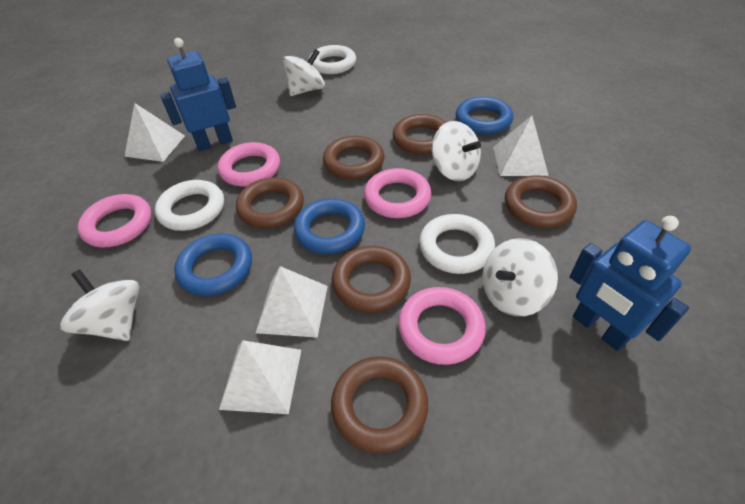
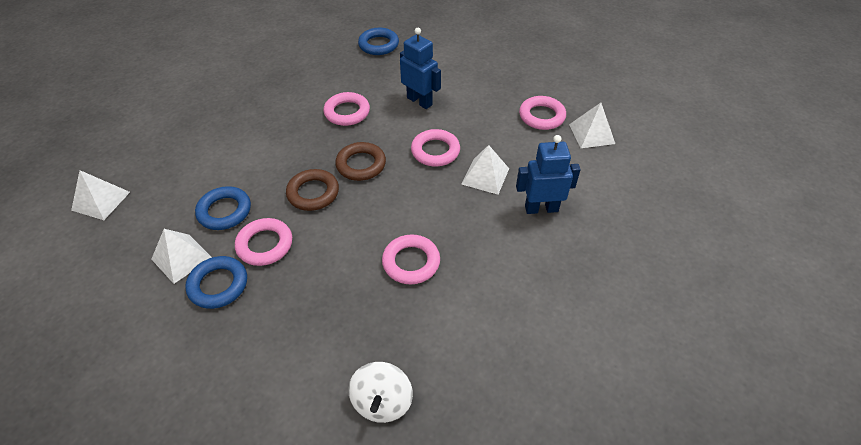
brown ring: [236,177,304,228] [323,136,385,179] [331,356,428,453] [332,246,411,312] [393,114,446,155] [505,175,577,228] = 6 -> [286,169,339,211] [335,142,386,181] = 2
pink ring: [77,194,152,247] [218,142,280,187] [364,168,431,218] [398,287,486,365] = 4 -> [235,218,292,266] [324,92,370,126] [382,234,440,284] [411,129,460,166] [519,96,566,130] = 5
white ring: [155,180,224,231] [309,45,356,74] [419,214,495,274] = 3 -> none = 0
white spinning top: [60,270,139,341] [283,49,325,96] [432,121,481,181] [482,238,558,316] = 4 -> [348,362,413,423] = 1

